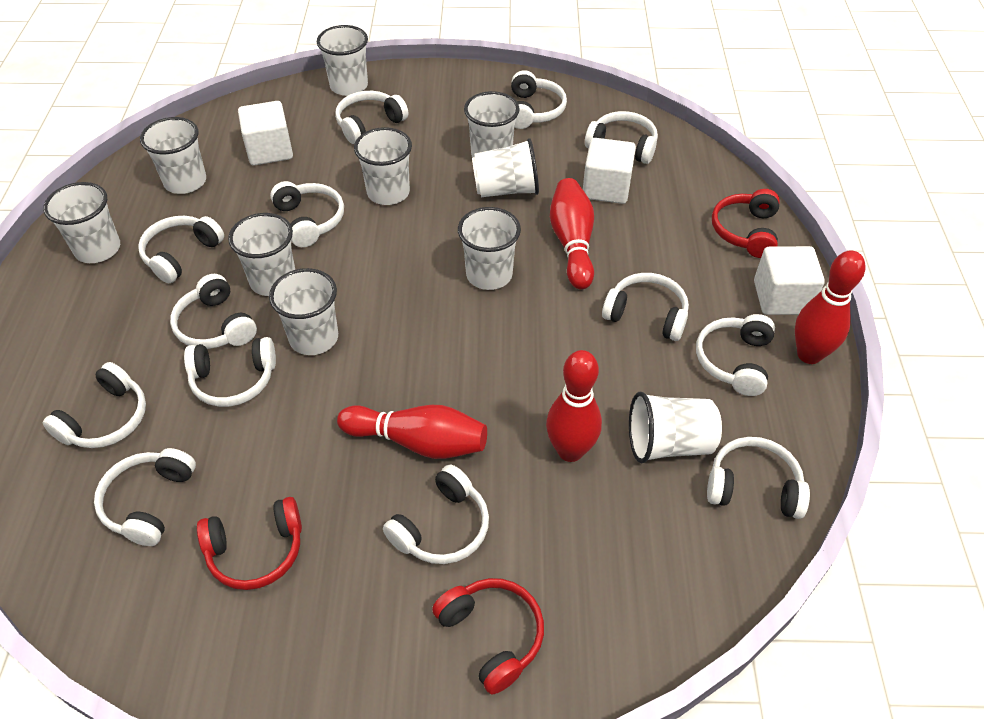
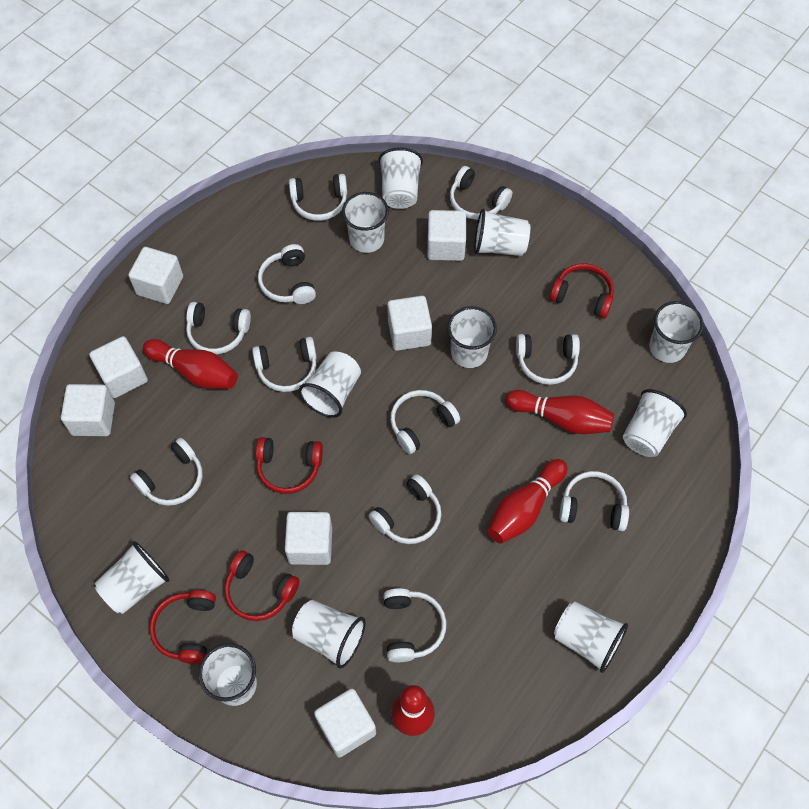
red headphones: [197,497,302,590] [432,578,544,695] [712,189,780,258] = 3 -> [150,590,216,664] [224,550,300,621] [256,437,323,494] [550,263,614,318] = 4
white cube: [238,101,293,166] [583,138,636,204] [754,246,825,315] = 3 -> [61,384,115,436] [89,336,148,398] [128,247,183,304] [285,512,332,565] [314,689,376,757] [387,296,432,351] [427,210,466,261] = 7
white cup: [43,182,120,263] [140,117,206,194] [228,213,295,296] [269,268,338,355] [317,25,368,96] [354,127,412,205] [458,207,521,290] [464,91,520,158] [472,138,539,197] [629,392,722,463] = 10 -> [95,541,169,614] [198,643,257,706] [292,600,366,669] [299,351,361,418] [342,192,389,253] [379,147,423,209] [447,306,497,368] [474,208,530,256] [554,602,628,673] [623,389,687,457] [649,301,704,363] = 11
white headphones: [43,362,146,448] [94,448,196,546] [138,216,224,283] [170,274,257,349] [184,337,276,407] [270,181,344,247] [335,91,408,144] [383,464,489,564] [511,70,567,129] [585,111,658,164] [602,273,689,341] [696,314,775,396] [707,437,810,519] = 13 -> [130,438,202,506] [186,302,251,355] [252,337,317,392] [258,244,316,304] [289,174,347,221] [369,474,441,544] [383,588,446,662] [390,390,460,454] [450,166,513,220] [516,334,580,385] [559,471,629,531] = 11

